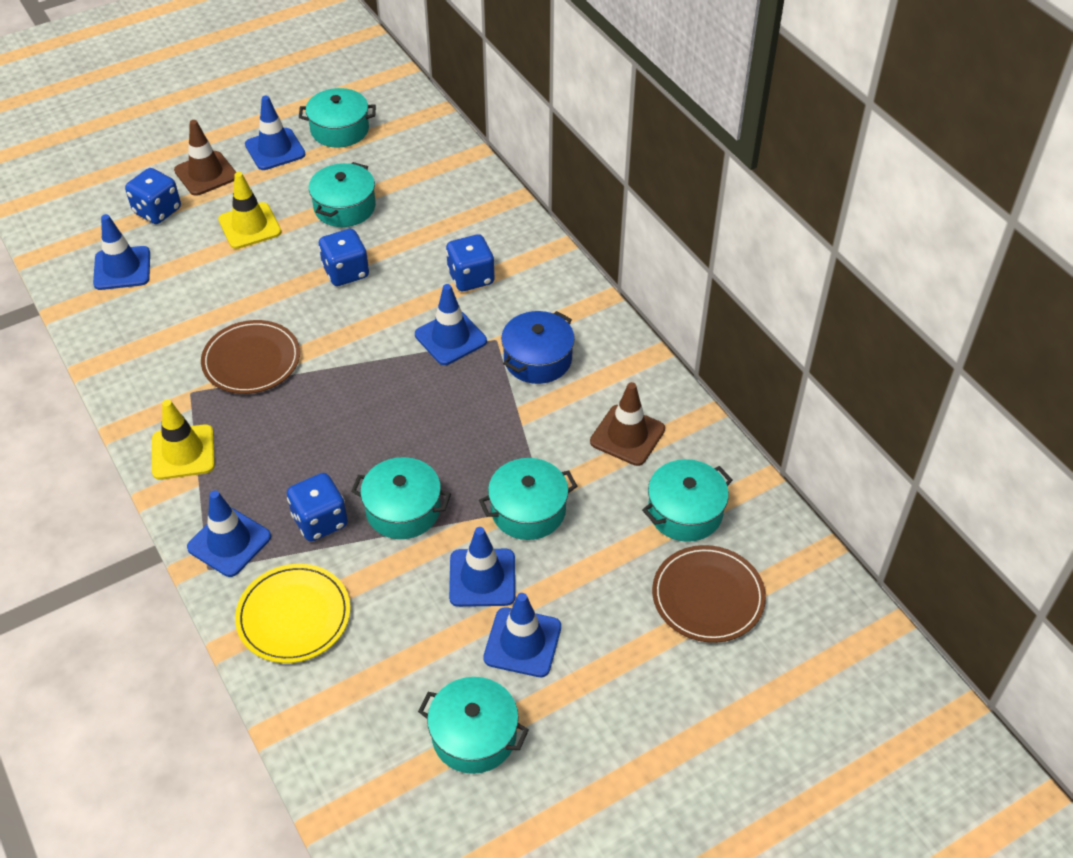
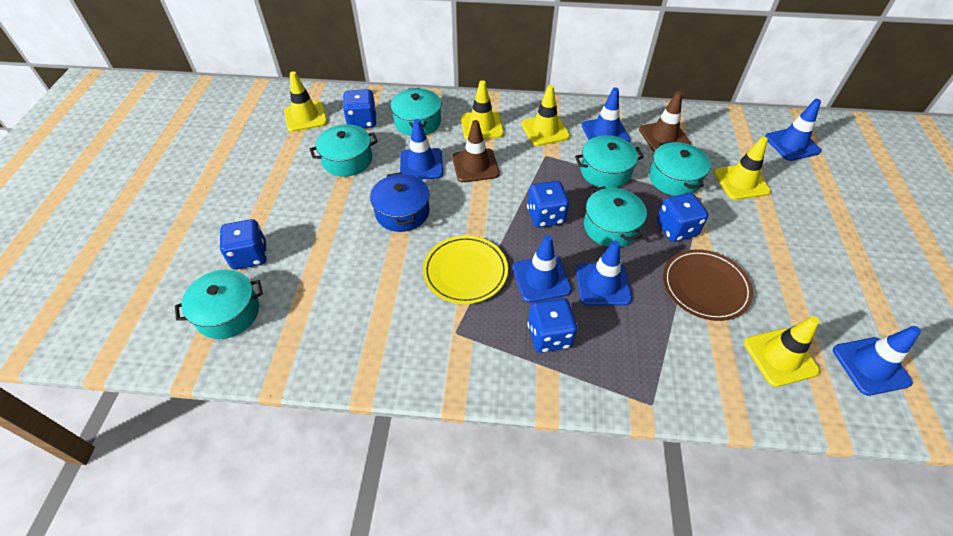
blue dice: [125,168,181,224] [287,473,348,541] [318,229,369,286] [446,234,495,291] = 4 -> [220,219,267,270] [343,89,377,128] [527,181,569,228] [527,298,578,353] [657,193,708,242] = 5
brown plate: [201,320,300,394] [652,545,766,643] = 2 -> [663,249,753,321] = 1
yellow traffic cone: [152,399,215,480] [218,172,281,249] = 2 -> [284,71,327,132] [461,80,504,140] [521,85,570,146] [714,137,771,200] [744,316,820,387] = 5

